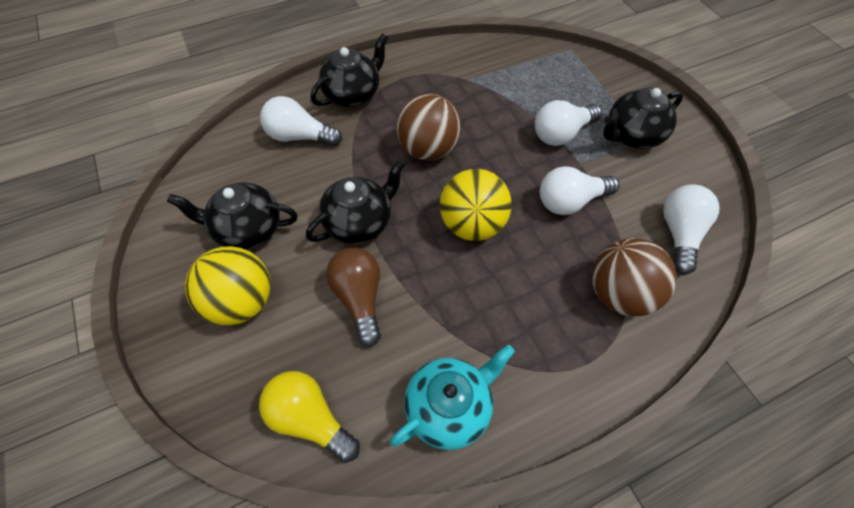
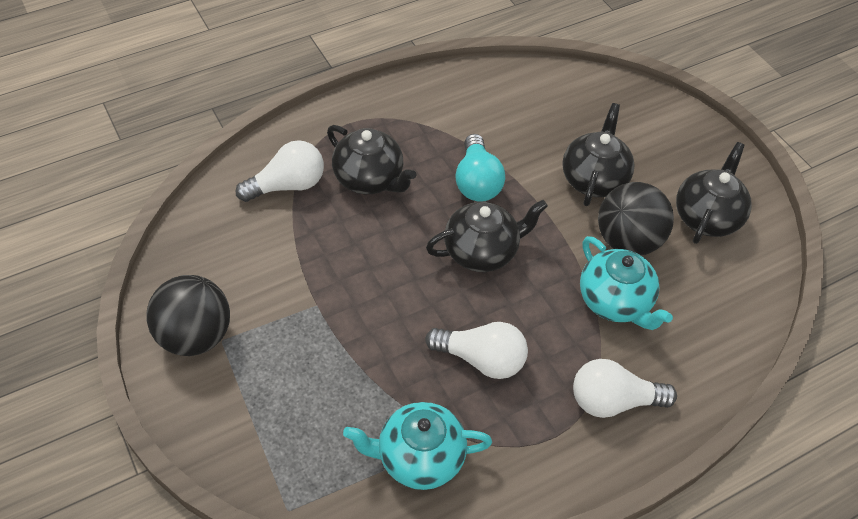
black ball: none = 0 -> [146,275,230,356] [598,182,674,255] = 2
brown ball: [396,93,461,161] [592,238,677,317] = 2 -> none = 0
brown light bulb: [326,248,381,347] = 1 -> none = 0
turquoise light bulb: none = 0 -> [455,134,505,202] = 1
turquoise teapot: [390,345,515,450] = 1 -> [343,402,492,490] [580,236,673,330] = 2
white light bulb: [260,96,342,146] [535,100,602,146] [540,166,619,215] [663,184,719,275] = 4 -> [236,140,324,202] [425,322,528,379] [573,359,677,418] = 3
yellow ball: [185,246,270,326] [440,169,512,241] = 2 -> none = 0
yellow light bulb: [259,371,360,463] = 1 -> none = 0

